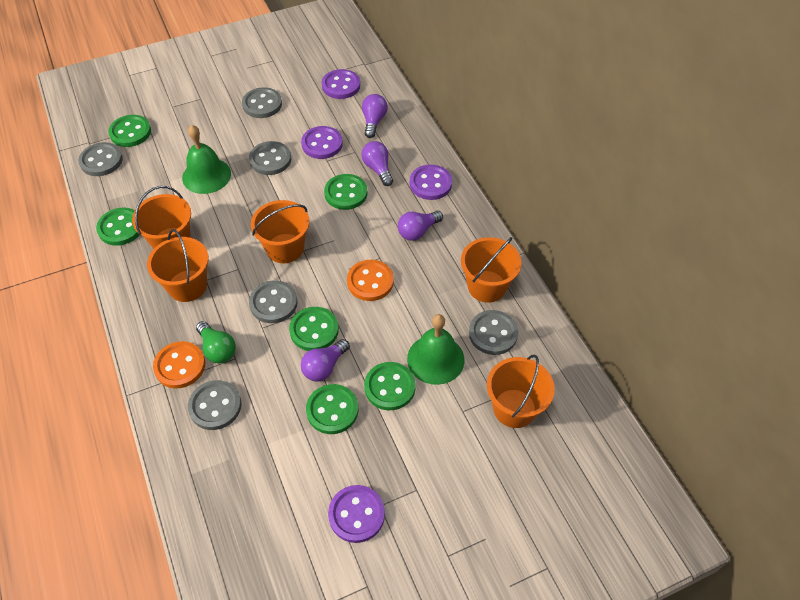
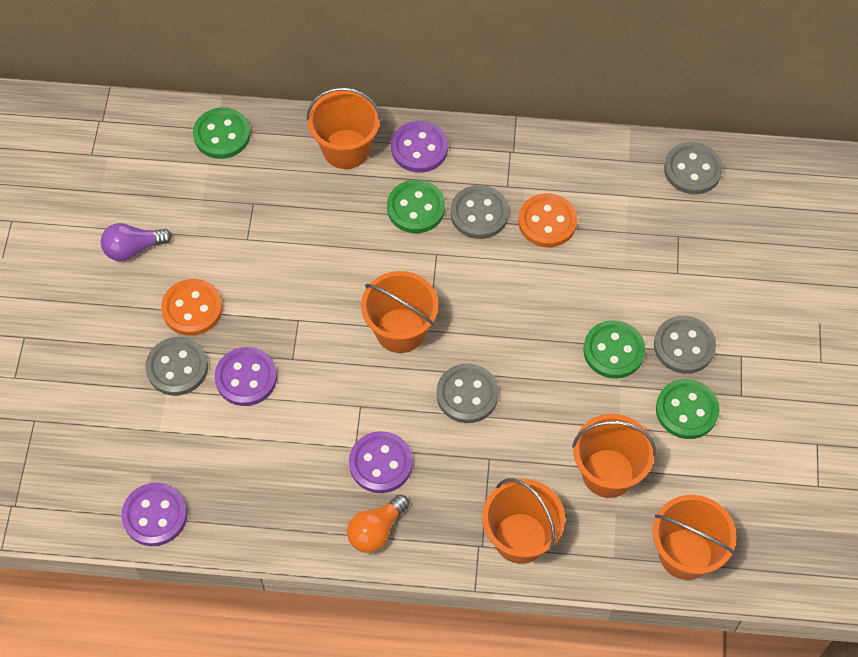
green bell: [182,125,231,194] [407,314,464,385] = 2 -> none = 0
green button: [96,208,139,246] [109,115,151,147] [289,307,339,351] [306,384,358,434] [324,174,368,210] [364,362,416,410] = 6 -> [193,107,251,159] [387,180,445,233] [583,320,645,379] [656,379,720,439] = 4
green light bulb: [196,321,236,363] = 1 -> none = 0
grey button: [78,142,123,176] [188,380,241,430] [242,87,282,118] [249,141,291,175] [249,281,298,323] [469,310,518,355] = 6 -> [145,337,208,396] [437,364,499,423] [450,185,509,239] [654,316,716,374] [664,142,723,194] = 5
orange light bulb: none = 0 -> [347,494,409,553] = 1
purple light bulb: [301,339,350,381] [361,141,393,186] [362,94,388,138] [398,211,443,241] = 4 -> [101,223,172,261] = 1

